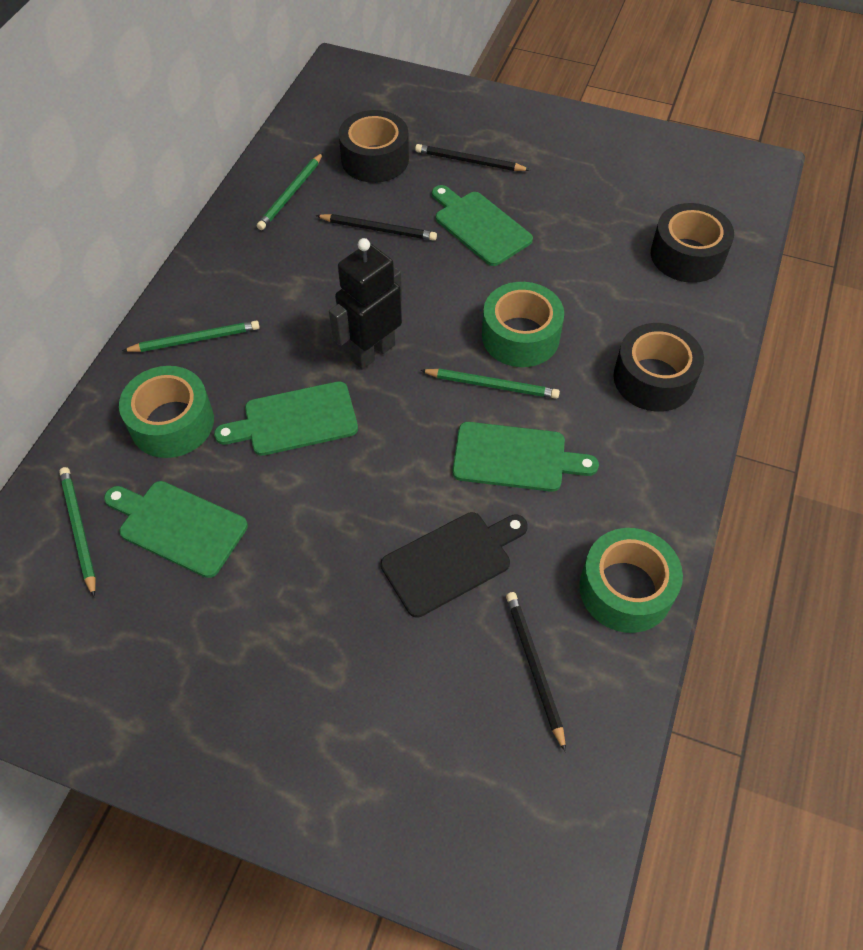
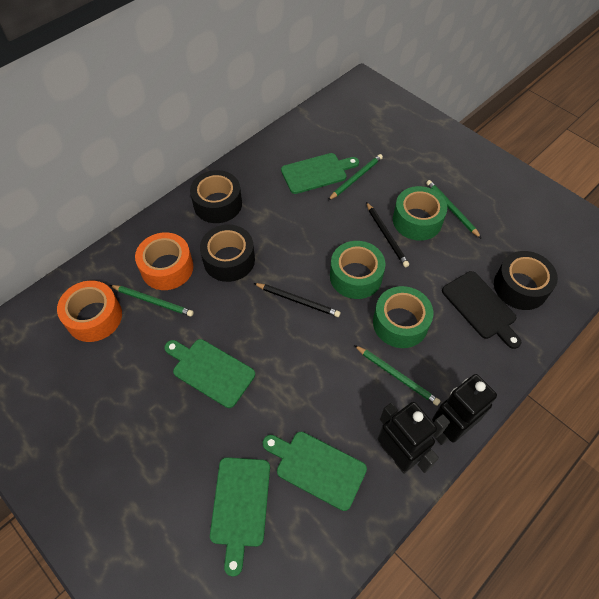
black pencil: [316,214,437,241] [415,144,530,171] [506,592,566,752] = 3 -> [254,283,341,317] [366,202,409,267] = 2
black robot: [329,238,402,370] = 1 -> [378,402,439,474] [432,374,497,445] = 2
orange tape: none = 0 -> [57,281,122,342] [135,232,193,290] = 2

